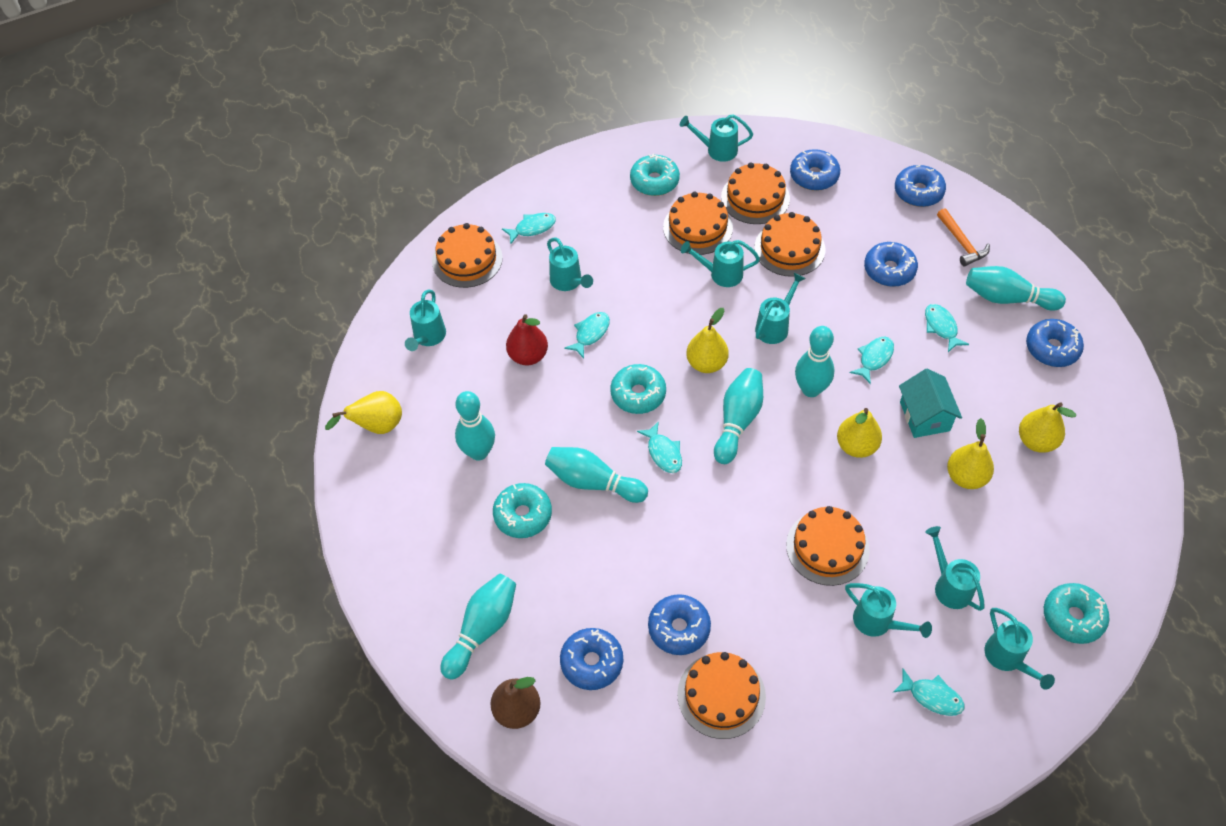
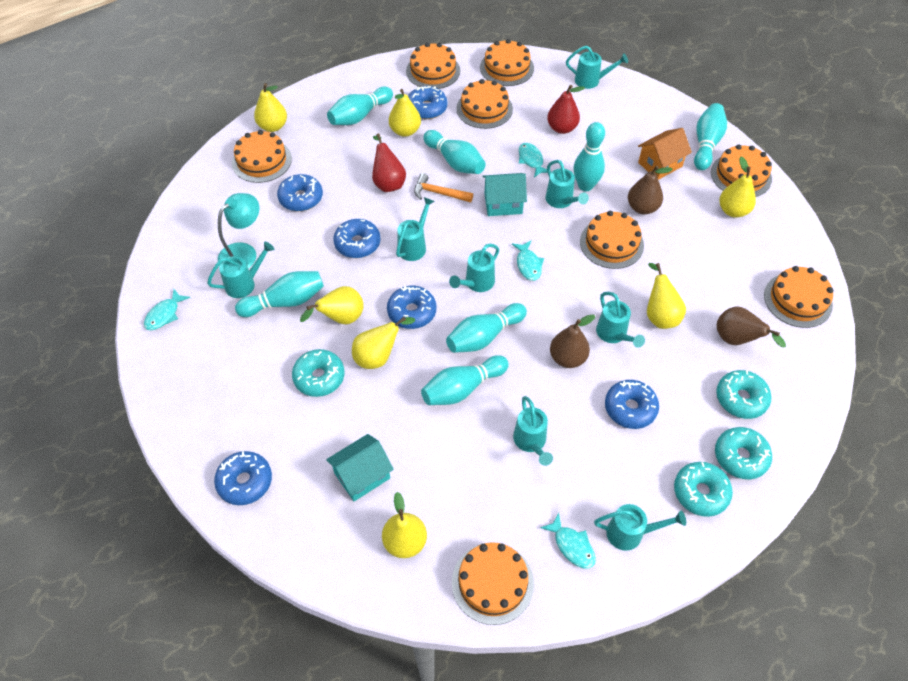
brown pear: [490,677,540,729] = 1 -> [550,314,595,368] [628,166,673,214] [717,306,786,348] = 3
orange cake: [432,223,503,288] [663,192,733,255] [677,652,766,739] [721,163,790,224] [754,212,825,277] [786,506,870,586] = 6 -> [232,130,292,183] [406,43,460,89] [452,542,534,625] [456,79,513,129] [480,39,534,86] [580,211,644,269] [711,144,772,197] [764,266,833,328] = 8
orange house: none = 0 -> [638,128,692,180] = 1
red pear: [506,314,548,365] = 1 -> [372,133,406,192] [547,85,585,134] = 2
turquoise bowling pin: [440,573,516,679] [455,391,495,460] [545,447,648,503] [714,368,763,464] [795,326,834,397] [966,266,1066,311] = 6 -> [235,271,324,317] [327,87,393,125] [421,355,509,405] [423,130,486,174] [446,303,527,353] [573,122,605,191] [694,103,727,170] = 7
turquoise fish: [502,213,556,244] [564,312,610,358] [637,421,682,473] [849,337,894,384] [893,668,965,716] [925,304,969,352] = 6 -> [144,289,190,330] [512,241,544,281] [519,143,548,177] [540,513,596,569] = 4
turquoise house: [899,368,962,438] = 1 -> [326,434,394,501] [483,173,527,216] = 2
turquoise lamp: none = 0 -> [218,193,259,268] = 1
yellow pear: [325,391,402,434] [686,308,729,373] [837,408,882,458] [947,418,994,489] [1019,402,1076,453] = 5 -> [254,83,287,132] [300,286,364,324] [352,317,415,369] [382,492,427,558] [389,89,421,137] [647,263,686,329] [719,157,756,218] = 7

